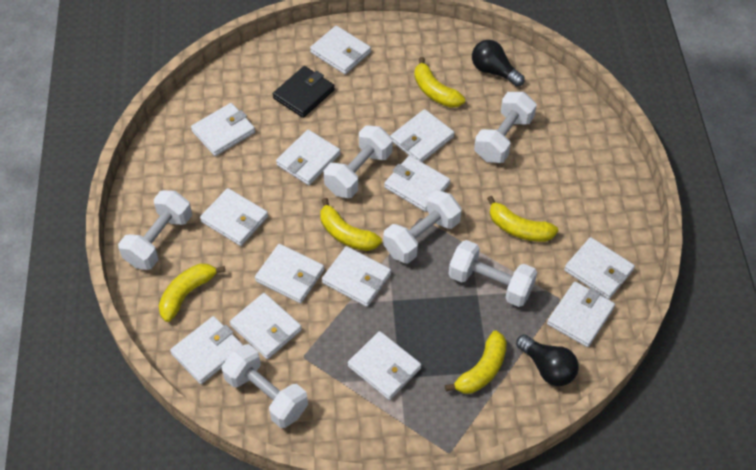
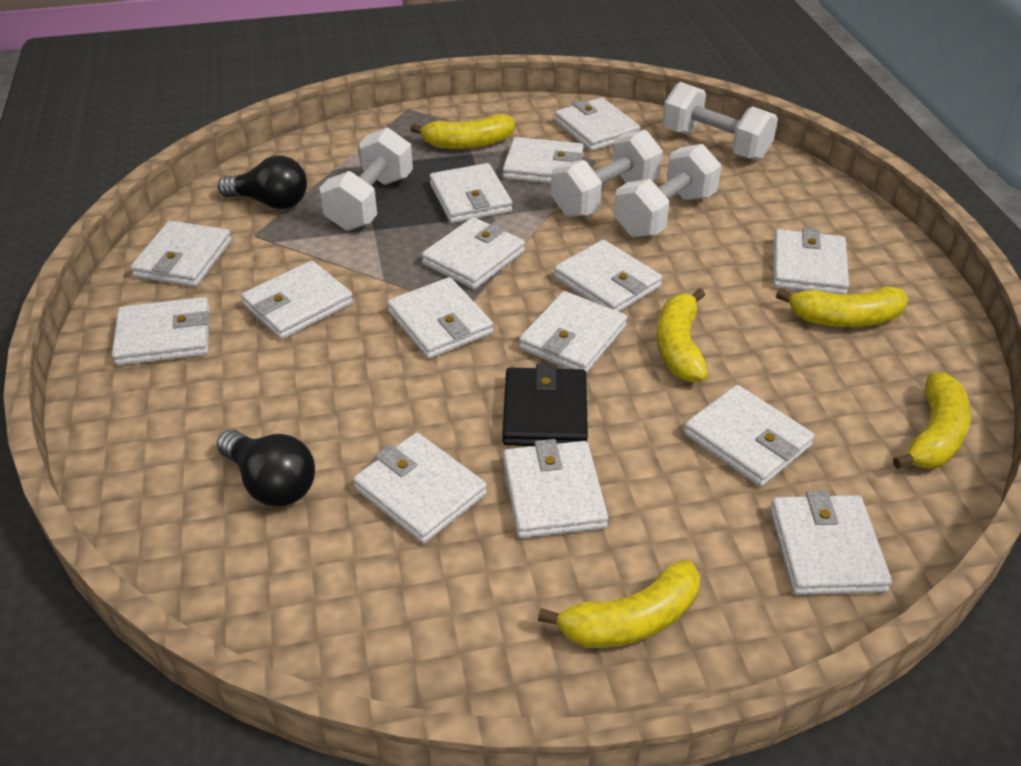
white dumbbell: [118,190,192,270] [222,344,308,428] [324,125,393,198] [383,190,462,264] [449,240,537,307] [474,92,537,163] = 6 -> [319,127,413,231] [551,130,663,217] [614,144,722,237] [662,82,778,160] = 4
white wallet: [170,316,243,384] [191,103,255,156] [200,188,268,246] [230,293,302,359] [255,244,324,303] [276,130,341,185] [310,26,371,74] [322,246,391,307] [348,331,421,400] [384,156,450,212] [391,109,454,162] [547,282,615,347] [564,237,635,299] = 13 -> [112,297,210,366] [130,221,232,287] [241,261,353,339] [353,432,487,544] [387,277,493,359] [421,217,525,289] [429,163,512,223] [503,137,584,184] [503,439,608,538] [519,291,627,374] [554,97,640,151] [554,240,662,312] [684,385,815,487] [770,491,892,595] [773,228,849,294] = 15

